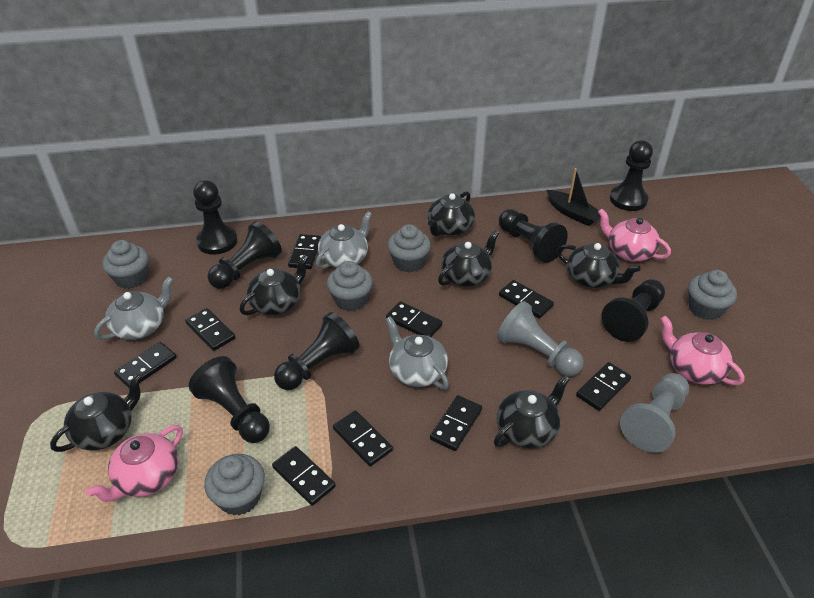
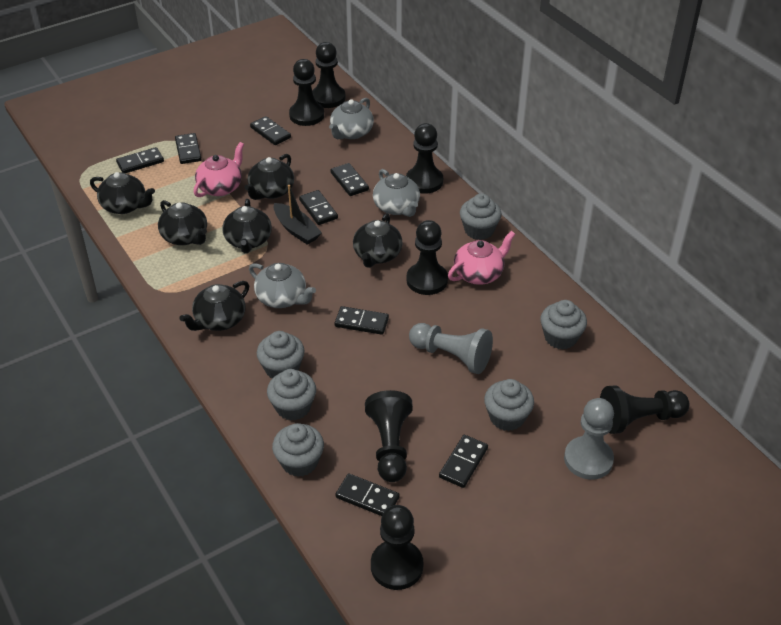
black domino: [114,342,177,388] [185,308,236,351] [272,446,336,506] [288,234,321,269] [333,410,393,466] [386,301,442,337] [430,395,482,451] [499,280,554,319] [576,362,631,411] = 9 -> [116,147,164,173] [175,133,202,164] [250,116,291,145] [299,190,338,225] [331,163,369,196] [335,306,389,335] [335,473,400,516] [439,435,488,488] = 8
grey cupcake: [102,240,149,289] [204,454,265,515] [327,261,373,311] [387,224,431,272] [688,270,737,320] = 5 -> [257,331,304,378] [267,369,316,421] [272,423,324,477] [460,194,502,240] [484,379,534,431] [540,300,587,350] = 6
pink teapot: [86,425,183,502] [598,209,671,262] [660,316,745,385] = 3 -> [194,142,244,197] [448,231,516,285] = 2

